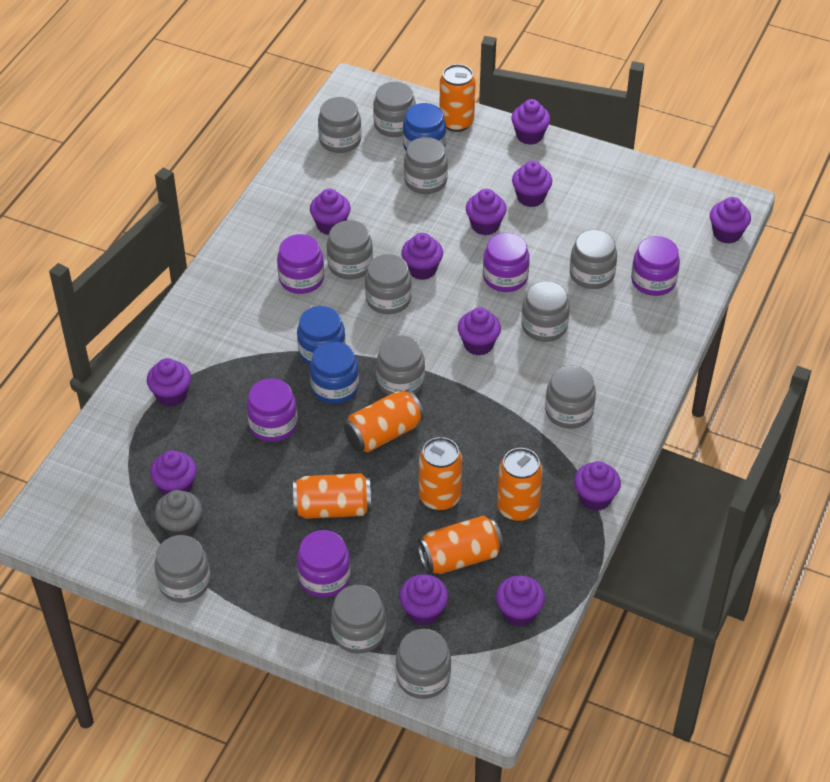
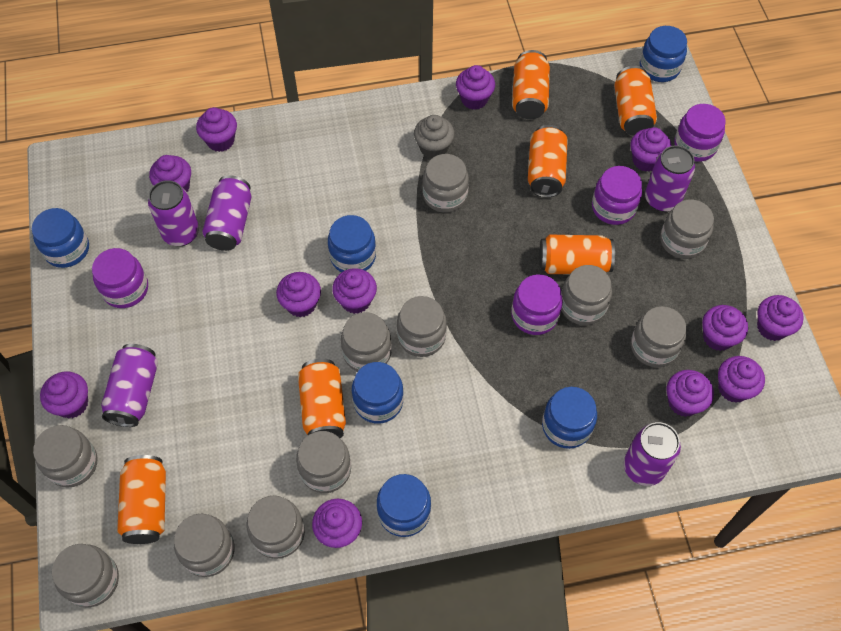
blue jar: [297,306,346,365] [310,341,359,404] [403,103,446,152] = 3 -> [32,208,89,268] [328,215,376,272] [352,362,404,424] [377,474,431,537] [542,387,597,449] [640,26,687,82] = 6
grey jar: [154,535,210,603] [318,97,362,153] [327,220,373,280] [331,585,386,654] [365,254,412,314] [373,82,416,137] [376,336,425,395] [396,629,451,699] [404,137,448,194] [521,281,570,342] [545,365,596,429] [570,230,617,289] = 12 -> [33,425,97,487] [52,544,119,607] [174,514,235,577] [247,496,305,559] [296,431,351,493] [341,312,392,372] [397,296,447,357] [423,154,469,213] [561,265,612,325] [631,306,686,367] [660,200,714,259] = 11
purple can: none = 0 -> [101,344,158,427] [148,180,199,246] [202,175,252,251] [624,422,681,486] [645,145,695,212] = 5
purple jar: [247,378,297,442] [277,234,324,294] [297,530,351,598] [483,233,530,292] [631,236,680,296] = 5 -> [92,248,148,308] [511,275,563,335] [592,166,642,225] [674,104,726,162] = 4

